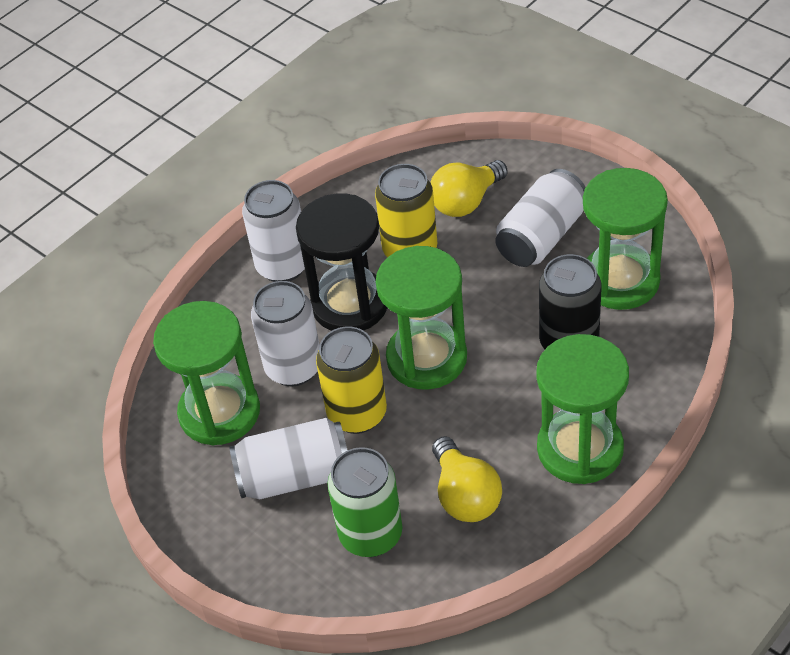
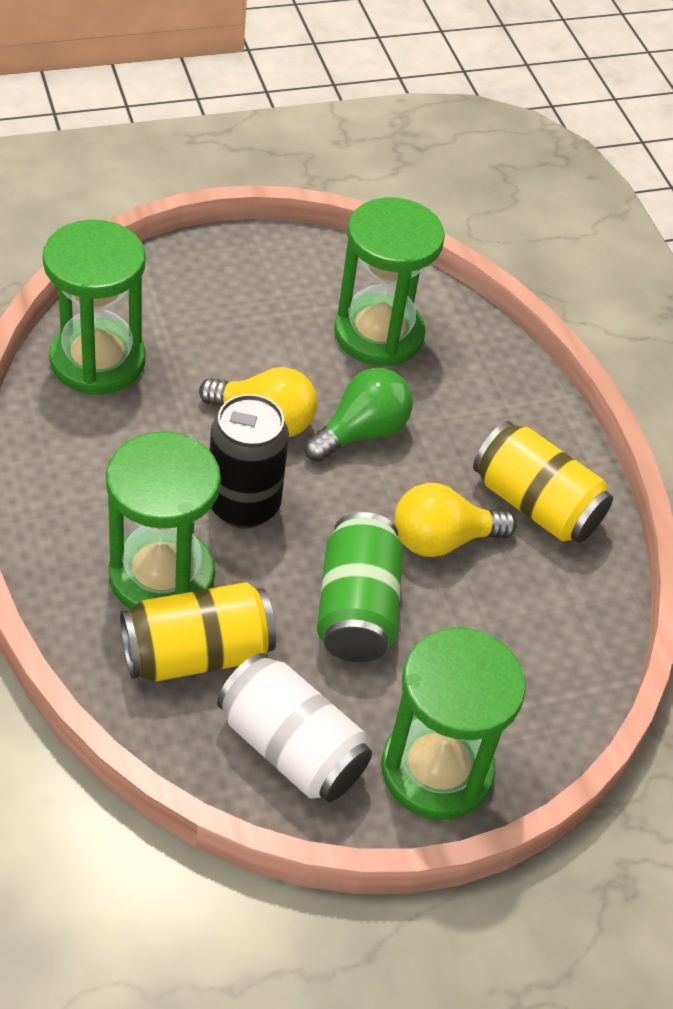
black hourglass: [296,193,387,331] = 1 -> none = 0
green light bulb: none = 0 -> [304,368,413,462] = 1
white can: [229,418,347,499] [242,180,305,282] [251,281,320,386] [495,169,586,267] = 4 -> [217,653,372,802] = 1

